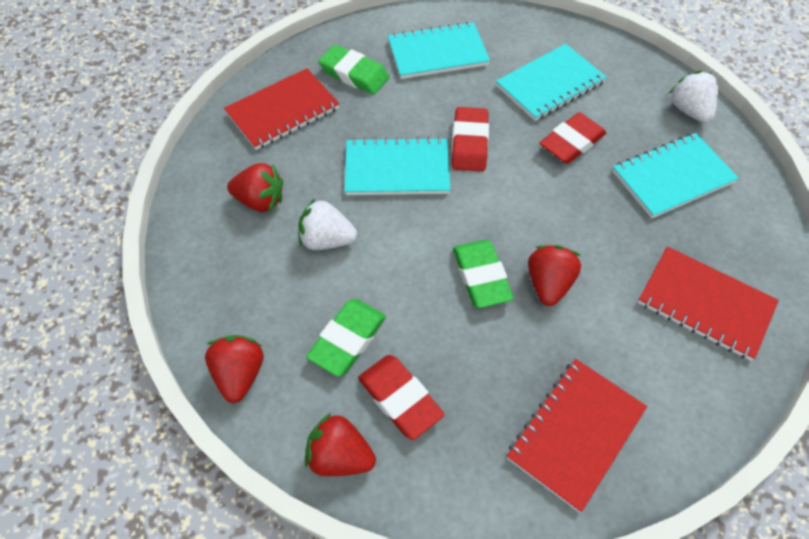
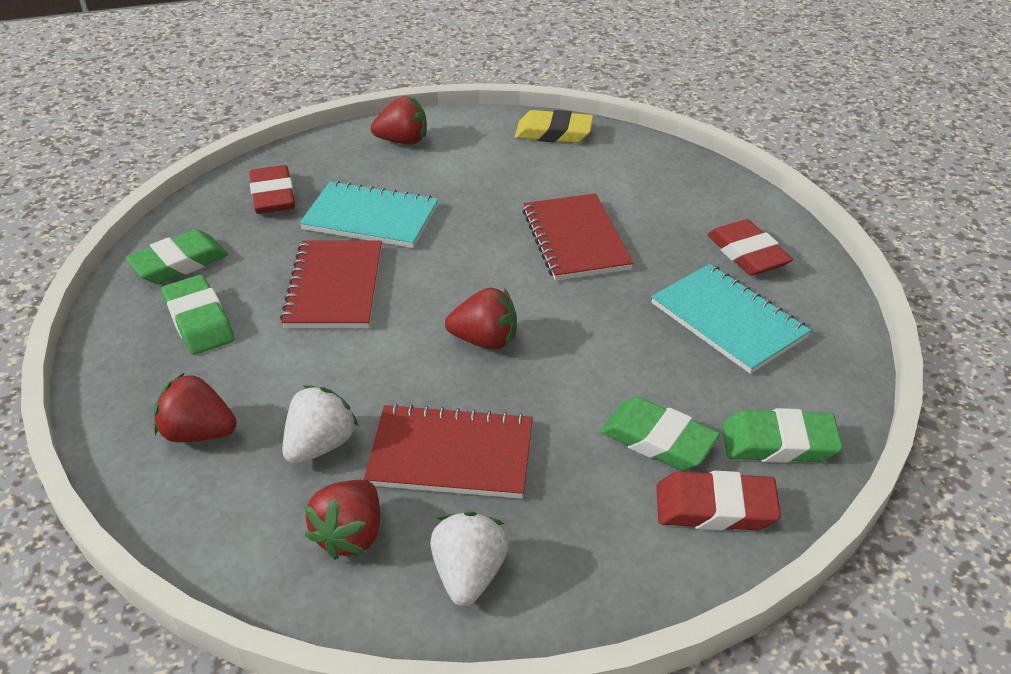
green eraser: [306,299,386,377] [319,45,389,94] [453,240,514,308] = 3 -> [126,229,228,284] [162,275,234,355] [600,397,720,470] [722,408,843,463] = 4
turquoise notebook: [345,137,451,195] [388,22,490,79] [496,44,607,121] [613,133,739,218] = 4 -> [299,181,439,248] [651,264,811,374] = 2
yellow eraser: none = 0 -> [515,110,594,143] = 1

